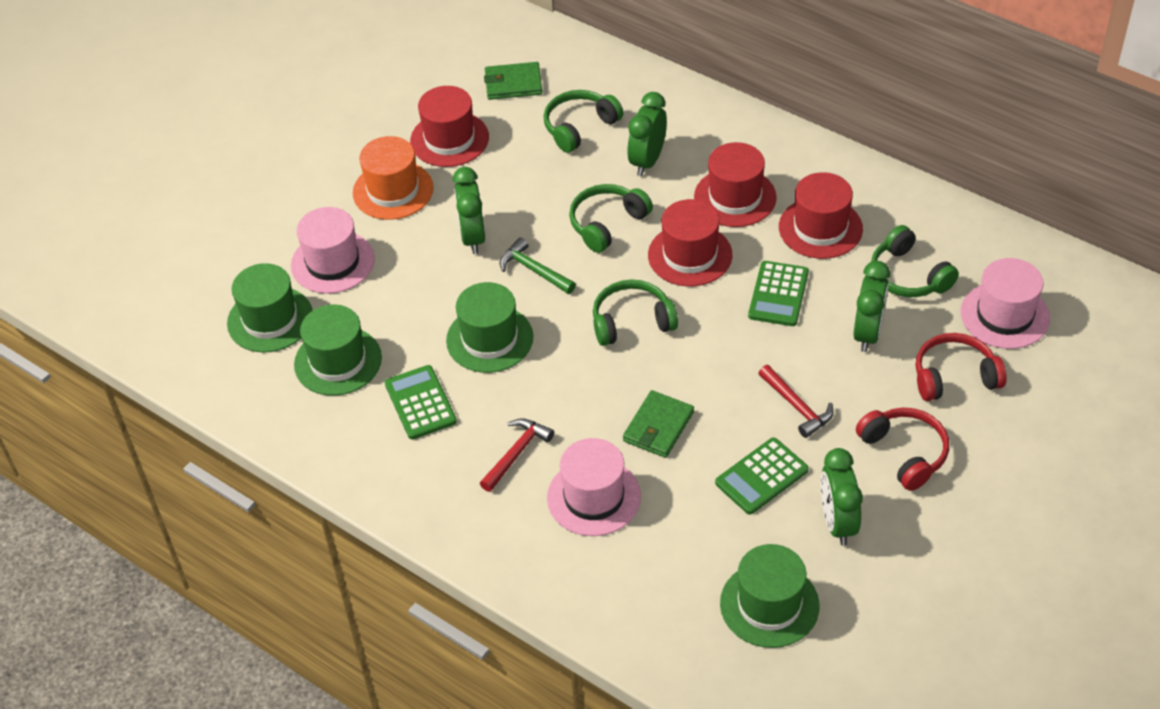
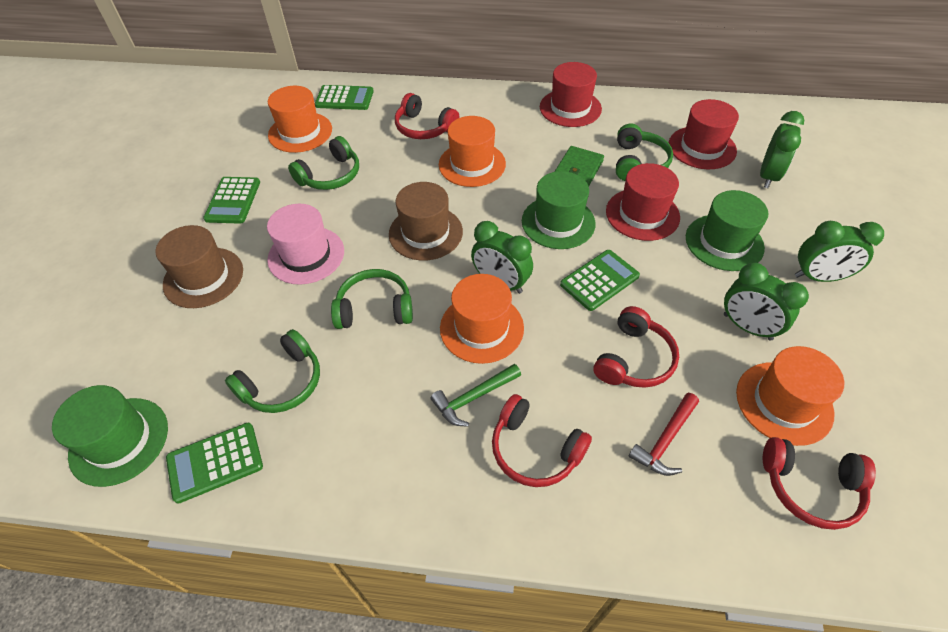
brown hat: none = 0 -> [156,225,243,308] [389,182,463,261] = 2
green calculator: [385,365,457,439] [715,437,809,514] [748,261,809,326] = 3 -> [166,423,263,504] [203,177,260,224] [315,85,374,110] [560,250,640,311] = 4
green hat: [227,263,313,352] [294,305,382,396] [446,282,533,373] [720,544,820,648] = 4 -> [52,385,168,487] [522,171,596,249] [686,190,768,271] = 3
green wallet: [484,62,542,100] [623,390,694,458] = 2 -> [554,146,604,186] = 1
orange hat: [353,136,434,220] = 1 -> [268,86,332,153] [439,116,506,187] [440,274,524,364] [736,346,844,446] = 4
pink hat: [291,207,375,293] [547,438,641,536] [961,258,1050,349] = 3 -> [267,204,344,285] = 1
red hammer: [480,418,554,492] [758,365,833,438] = 2 -> [628,393,699,476] = 1
red hat: [410,86,489,167] [648,199,733,287] [694,142,777,227] [779,172,863,259] = 4 -> [540,62,602,127] [606,163,680,241] [669,99,739,169] = 3
red headphones: [856,408,949,491] [916,333,1007,401] = 2 -> [395,93,459,139] [492,394,592,487] [593,306,679,388] [763,437,876,530] = 4

